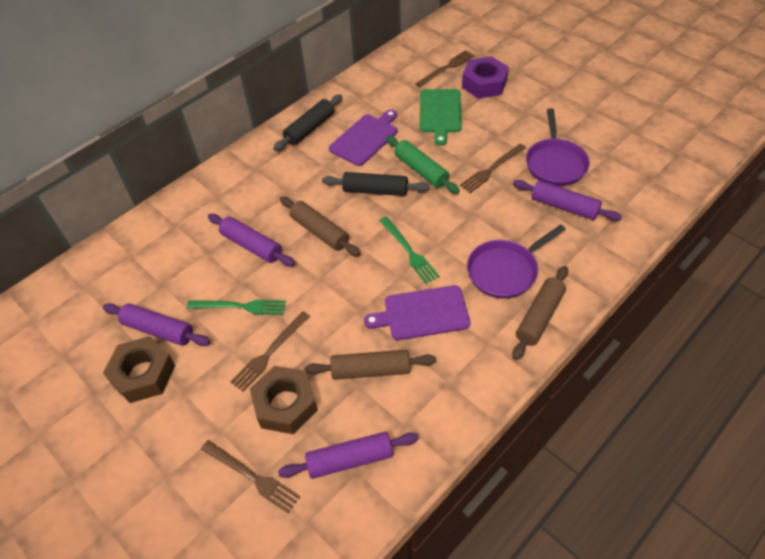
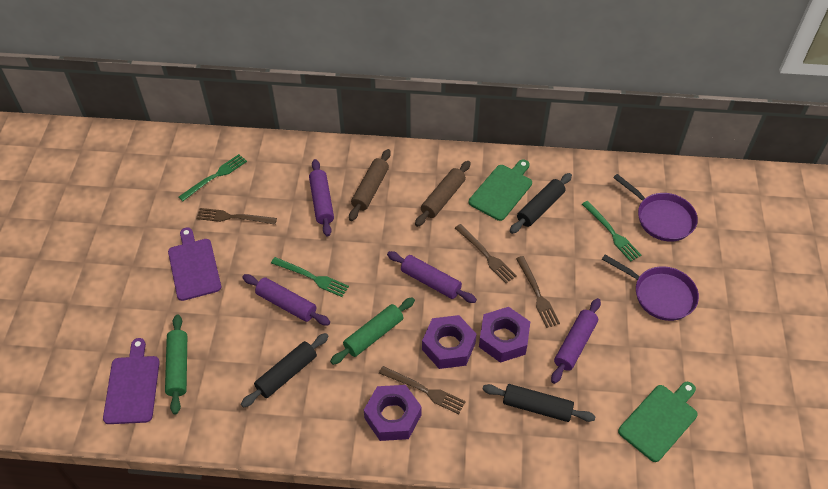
black rolling pin: [273,94,342,151] [322,172,429,196] = 2 -> [241,333,329,408] [482,384,596,422] [510,173,572,234] = 3
brown nut: [103,336,176,403] [250,366,318,434] = 2 -> none = 0
brown rolling pin: [280,196,361,257] [305,350,436,380] [512,266,568,360] = 3 -> [349,149,391,221] [415,161,471,227] = 2
green cutting board: [420,89,462,146] = 1 -> [469,159,532,221] [618,382,698,462] = 2
green fork: [187,300,286,315] [379,216,440,284] = 2 -> [179,154,247,201] [271,257,349,297] [582,201,641,262] = 3
green rolling pin: [386,136,460,194] = 1 -> [165,314,187,414] [330,297,415,365] = 2
purple nut: [462,56,509,99] = 1 -> [364,385,422,441] [422,315,477,369] [479,307,530,363] = 3

